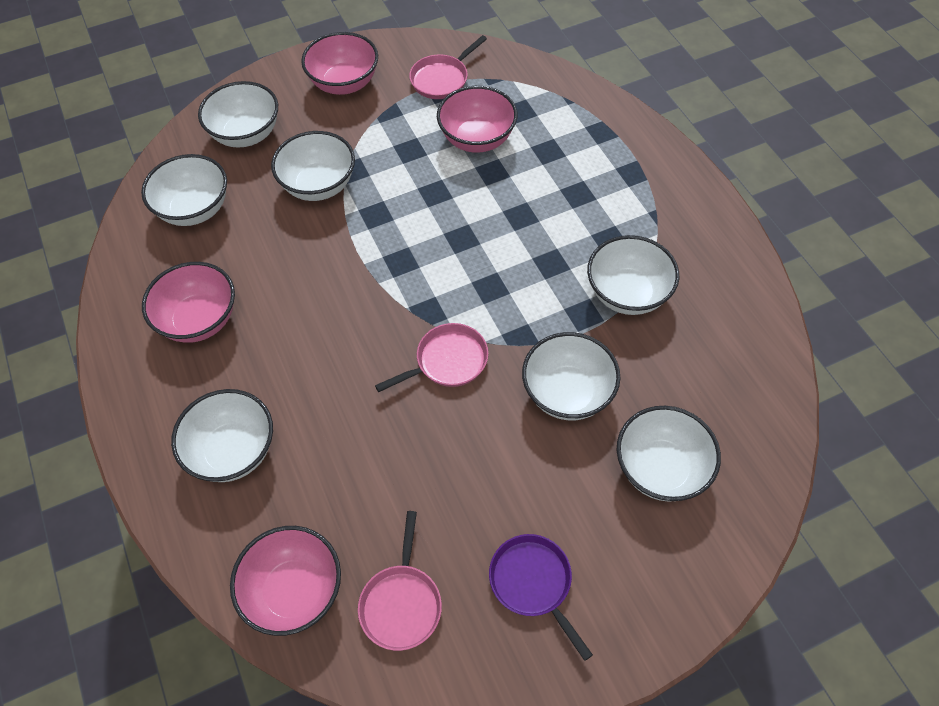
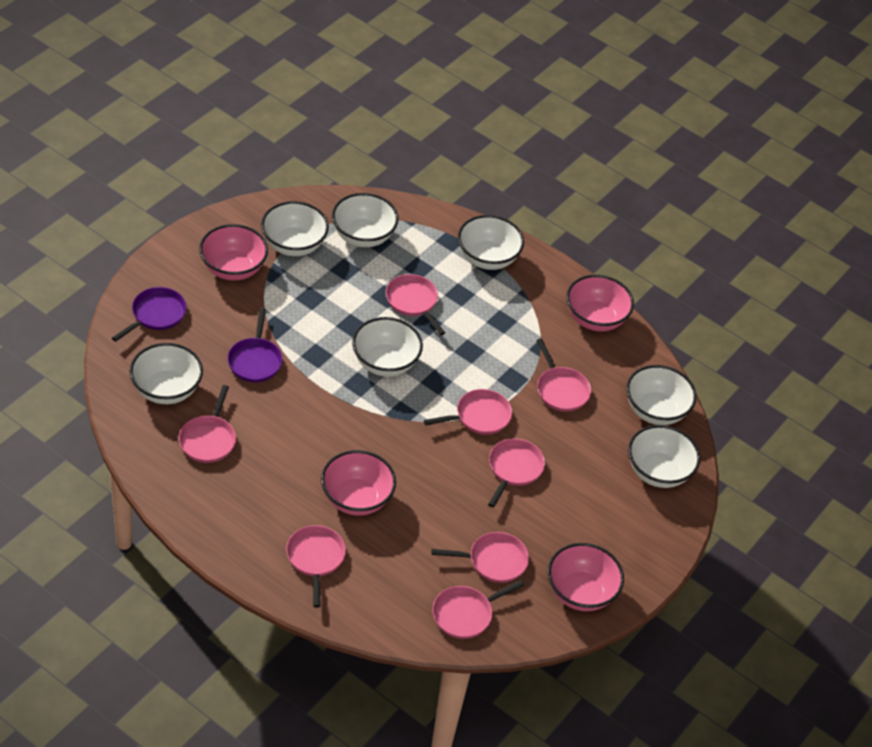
pink pan: [358,511,442,651] [375,323,488,392] [409,35,487,99] = 3 -> [179,385,236,463] [286,525,346,608] [386,274,445,335] [424,389,512,435] [431,532,529,583] [432,580,524,639] [488,438,545,508] [536,339,591,412] = 8
purple pan: [489,534,593,661] = 1 -> [112,287,187,342] [227,308,282,382] = 2

